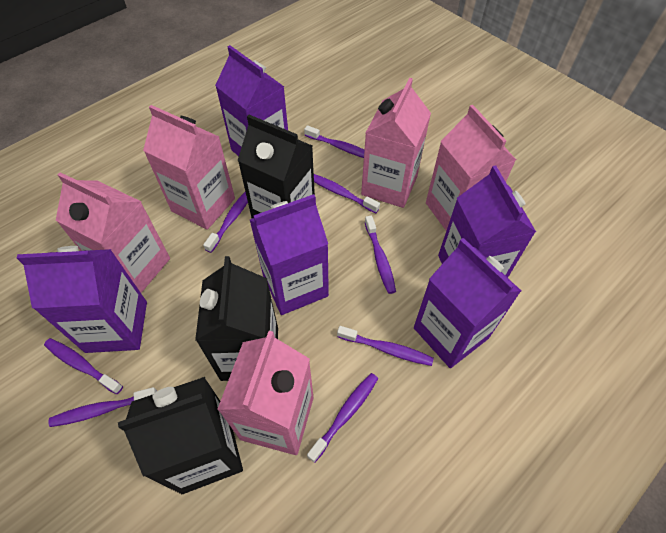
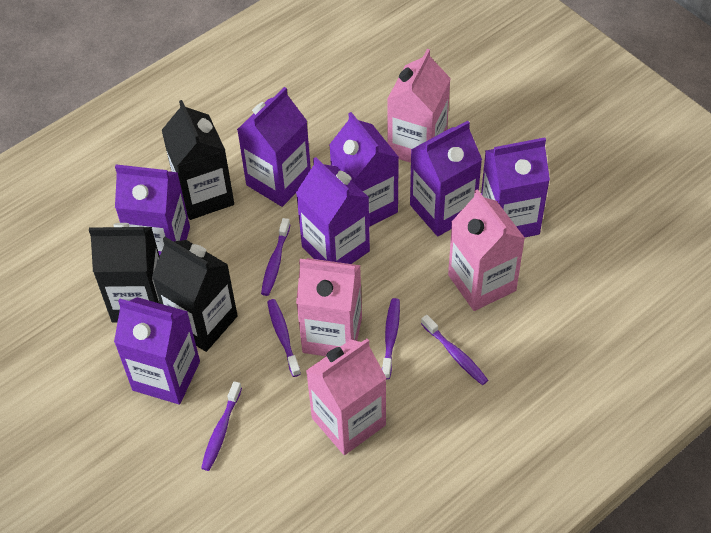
pink carton: [56,172,170,293] [143,105,235,230] [217,331,313,455] [361,78,431,208] [426,105,516,231] = 5 -> [296,258,362,356] [306,338,386,455] [387,49,451,163] [448,189,525,311] = 4
purple carton: [17,246,147,353] [215,45,288,156] [250,194,329,315] [414,238,521,368] [438,165,536,278] = 5 -> [114,297,200,404] [115,164,190,256] [237,87,311,207] [296,157,370,264] [329,112,399,227] [410,121,482,236] [481,137,550,237] = 7
purple toothbrush: [44,338,123,394] [48,387,157,427] [203,192,248,253] [304,125,364,158] [307,373,378,463] [314,174,380,213] [337,326,434,366] [365,215,396,294] = 8 -> [201,381,242,471] [261,218,290,296] [267,299,301,377] [382,298,400,379] [421,315,488,385] = 5

